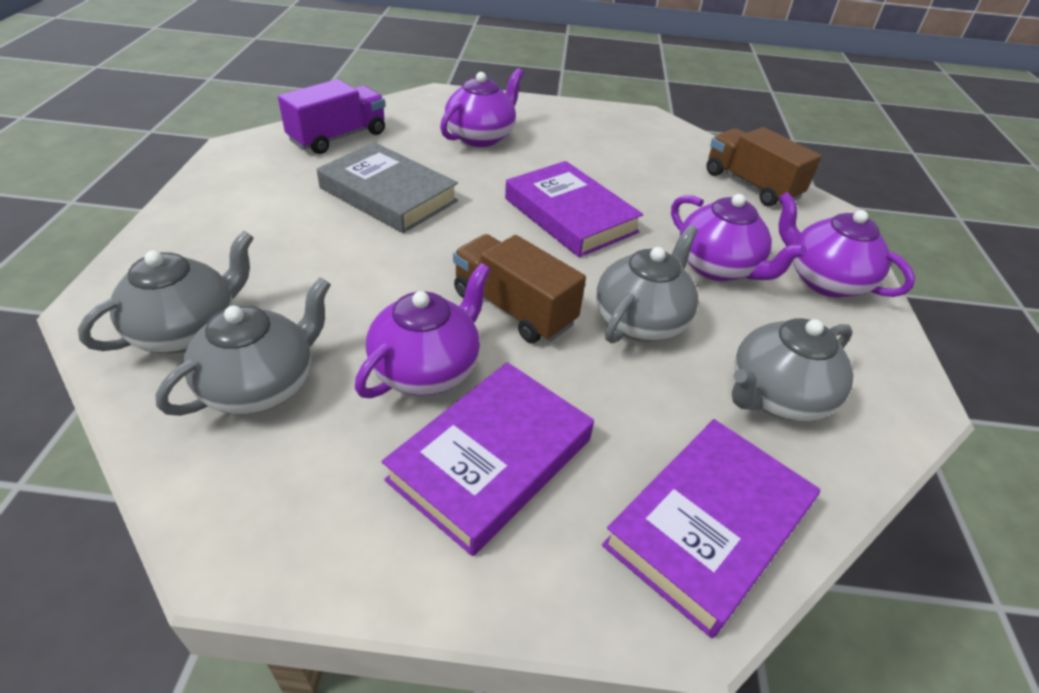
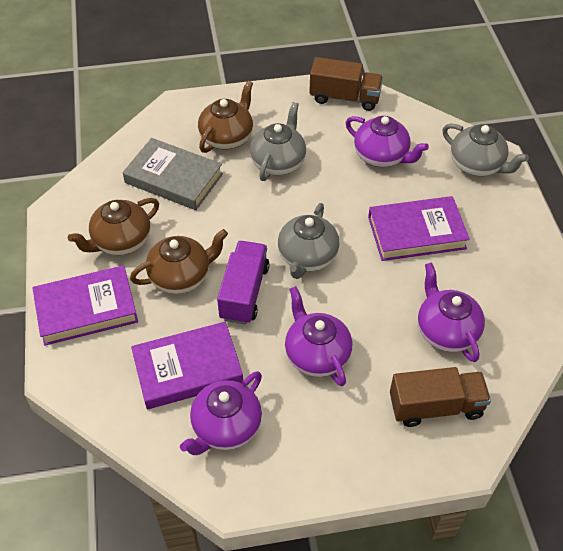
brown teapot: none = 0 -> [68,198,159,255] [130,229,228,294] [198,81,253,153] = 3
grey teapot: [78,231,254,353] [156,277,331,416] [596,225,699,343] [732,318,854,422] = 4 -> [250,102,306,181] [278,203,340,279] [442,123,529,176] = 3

